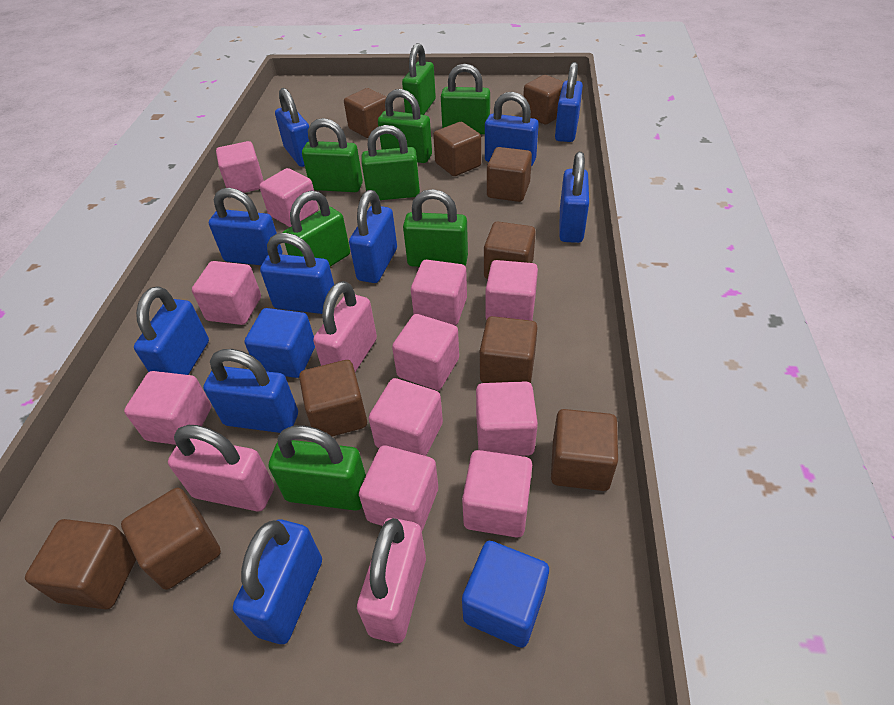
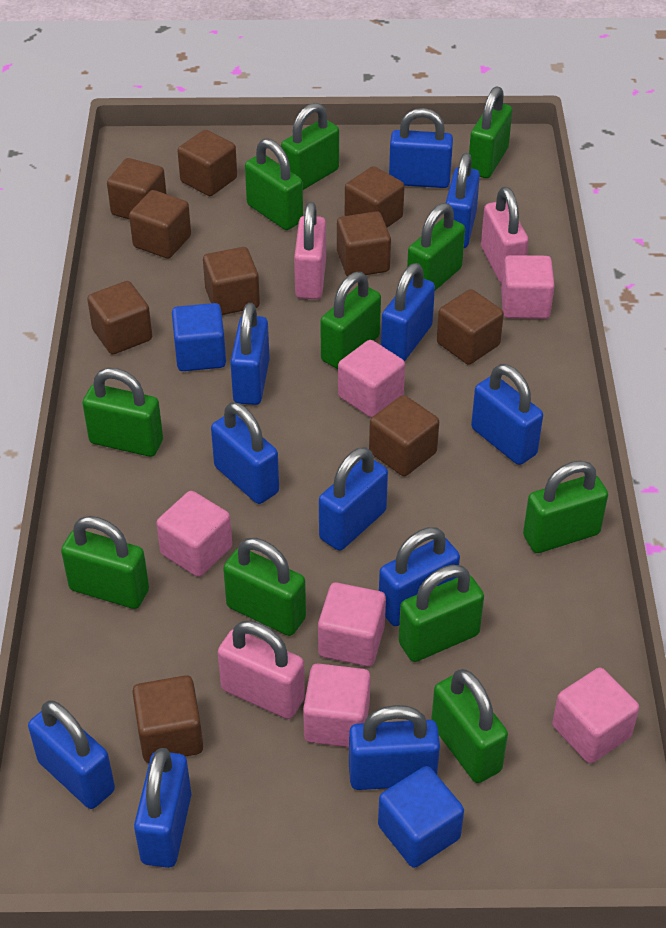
blue padlock: [134,286,209,375] [203,349,298,433] [209,188,282,265] [233,520,322,644] [260,233,334,314] [275,88,309,167] [349,190,397,283] [485,92,539,167] [555,62,583,142] [559,152,589,243] = 10 -> [28,700,115,809] [134,748,191,868] [211,402,279,504] [230,303,270,405] [319,447,388,551] [349,705,440,790] [379,527,460,626] [381,263,435,361] [389,108,453,188] [446,153,480,248] [471,364,543,465] = 11
green padlock: [269,426,366,511] [283,190,350,267] [302,118,363,192] [362,125,420,200] [378,89,432,163] [402,43,436,115] [403,189,468,267] [441,64,490,134] = 8 -> [61,516,149,609] [83,368,163,457] [223,538,306,636] [245,139,303,230] [281,103,339,190] [320,272,381,369] [399,565,484,662] [407,203,465,291] [431,669,508,783] [469,86,512,178] [523,461,608,553] = 11
pink cube: [124,371,211,445] [192,261,261,325] [216,141,264,193] [259,168,318,227] [359,445,438,531] [368,378,443,456] [392,314,459,390] [411,260,467,326] [462,450,532,538] [476,381,538,456] [485,260,538,321] = 11 -> [156,491,232,577] [303,663,371,747] [318,583,386,666] [338,340,405,418] [501,255,555,319] [552,668,639,763] = 6

